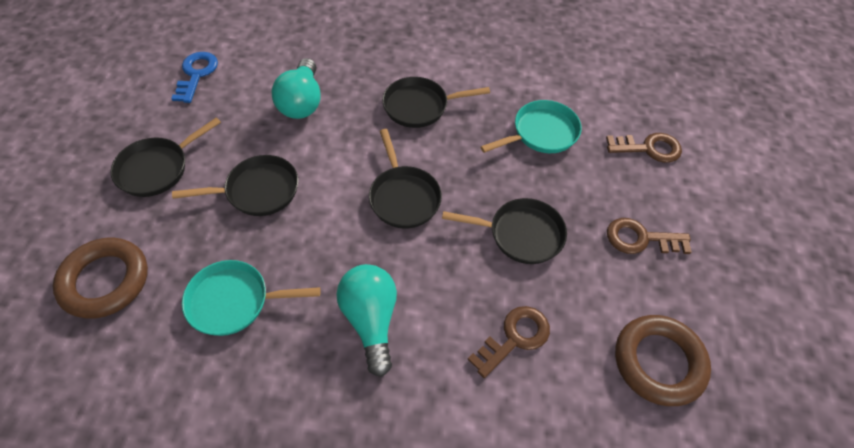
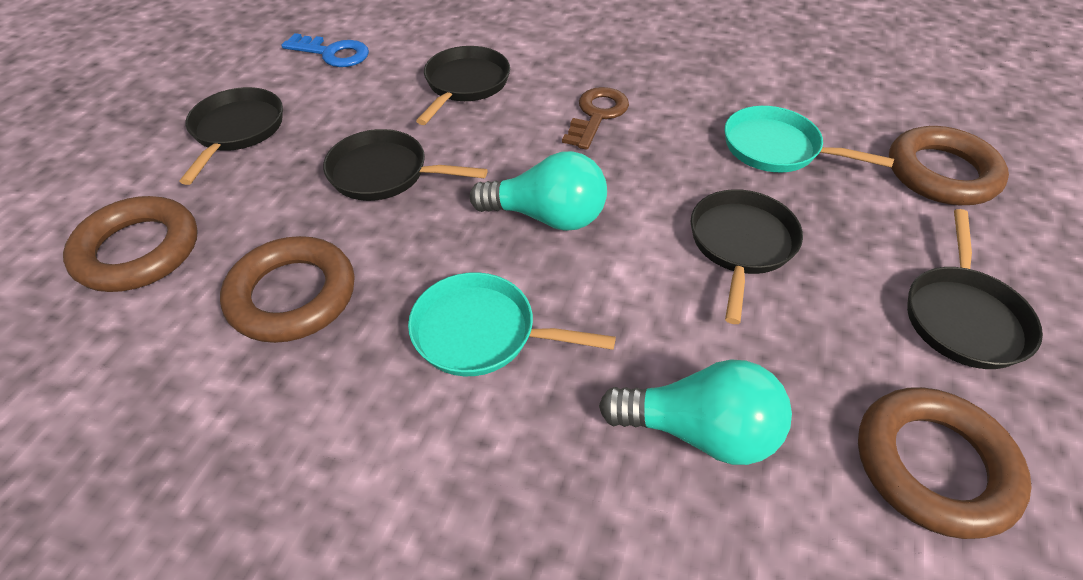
brown key: [468,306,550,378] [606,133,682,163] [607,218,692,254] = 3 -> [562,87,629,150] = 1
brown ring: [53,238,148,319] [615,315,711,406] = 2 -> [63,196,198,292] [220,236,355,343] [858,387,1032,539] [889,126,1009,205] = 4

